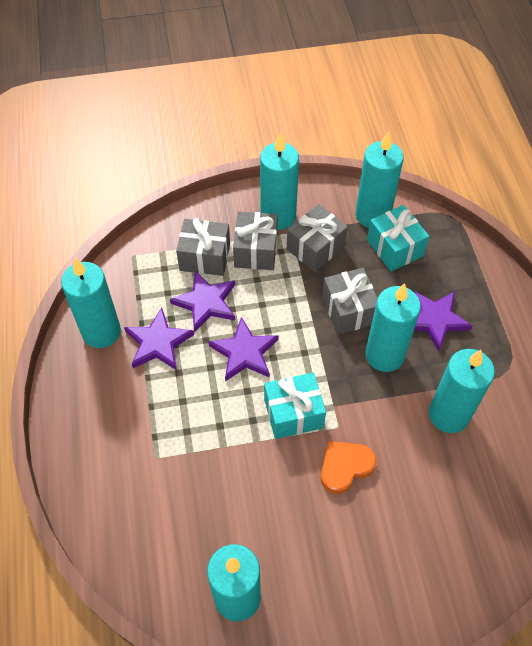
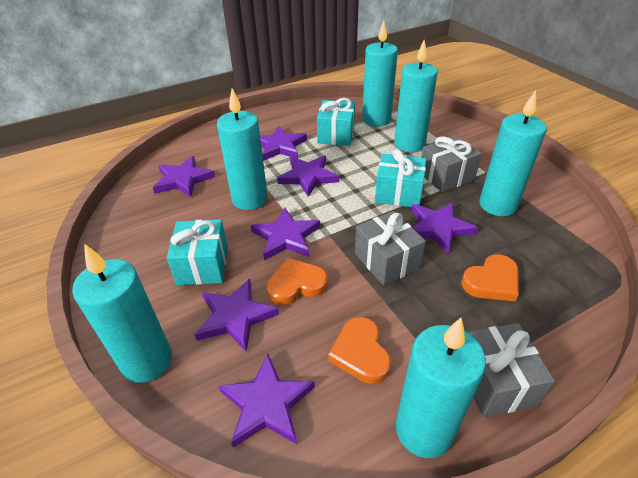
grey gift: [176,218,230,276] [233,211,278,270] [287,204,348,272] [322,268,378,335] = 4 -> [355,211,426,286] [421,136,482,192] [467,323,555,417] = 3
orange heart: [321,441,376,494] = 1 -> [267,258,328,305] [328,317,391,384] [461,254,519,302] = 3
purple star: [124,308,194,370] [170,271,235,333] [208,317,279,382] [413,291,473,352] = 4 -> [153,156,215,197] [194,279,279,352] [219,354,315,447] [250,207,320,260] [260,126,307,161] [277,156,339,197] [411,202,478,254] = 7
turquoise gift: [264,372,326,439] [367,205,429,271] = 2 -> [167,219,228,285] [317,98,355,146] [375,149,426,207] = 3

